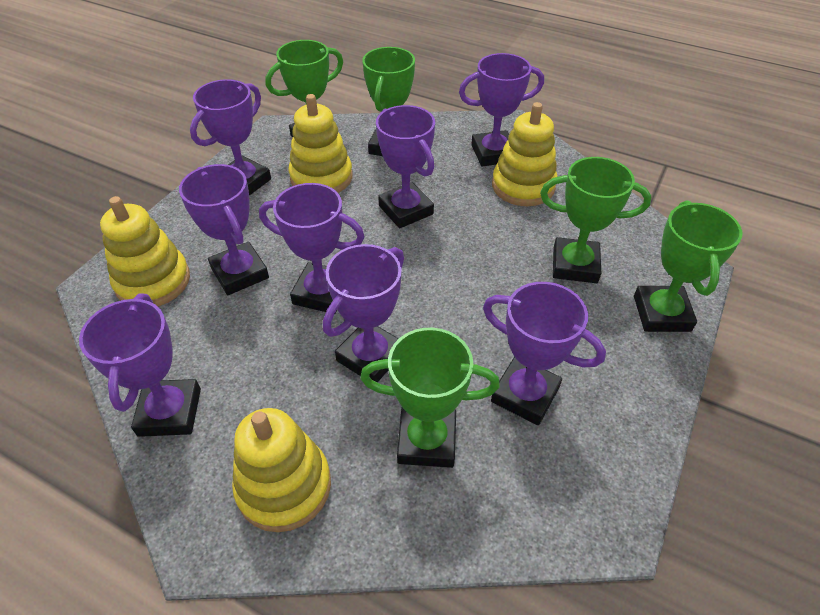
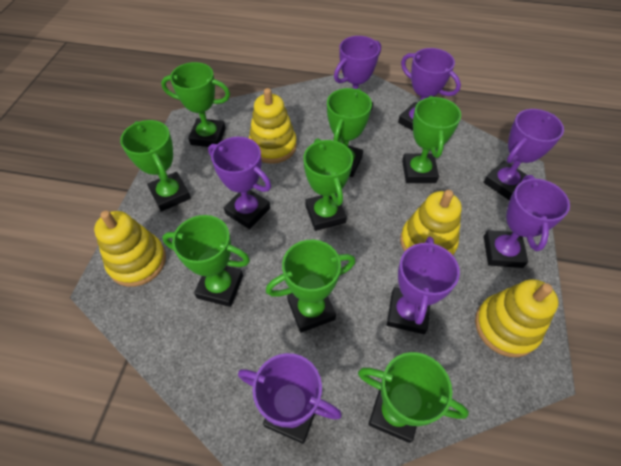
green trophy: [265,40,343,138] [360,328,500,468] [362,47,415,156] [540,157,651,283] [634,200,742,332] = 5 -> [120,120,191,212] [161,62,230,147] [162,215,250,307] [266,240,355,333] [303,138,353,231] [327,88,372,177] [358,352,469,443] [402,96,461,183] = 8
purple trophy: [79,293,201,437] [179,164,269,295] [190,79,271,196] [259,183,365,313] [323,244,404,382] [376,105,435,228] [459,53,544,166] [483,282,606,425] = 8 -> [208,137,271,229] [238,353,342,444] [334,36,381,110] [387,236,460,334] [398,48,461,131] [483,109,564,200] [484,175,570,268] = 7

